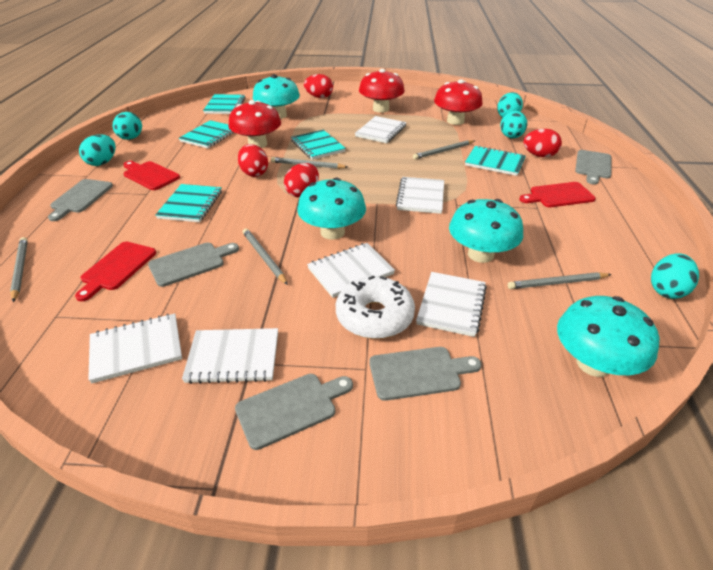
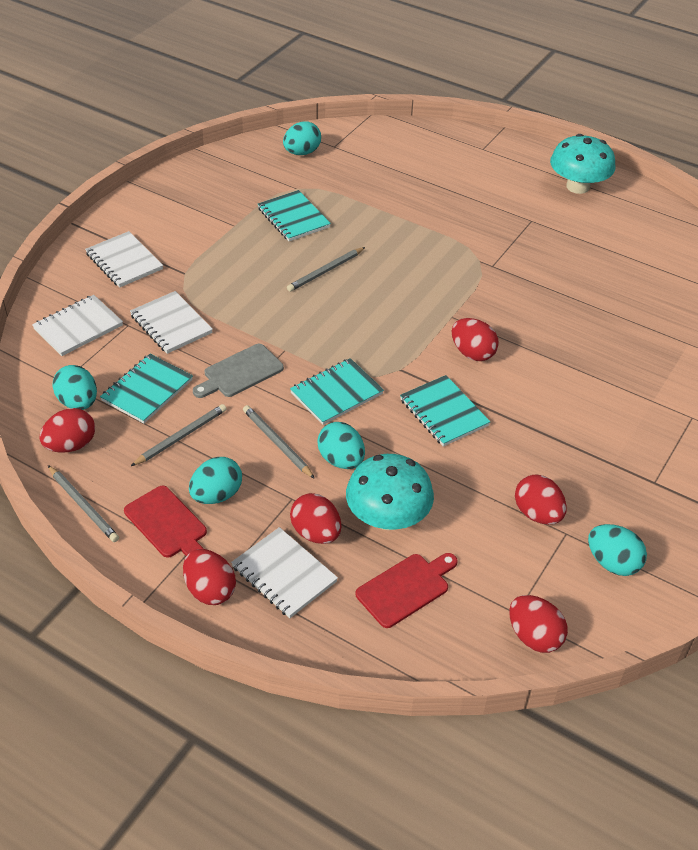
grey cutting board: [48,179,113,221] [148,243,239,287] [235,374,353,450] [369,347,482,401] [575,150,612,185] = 5 -> [193,344,284,398] = 1
grey pencil: [10,237,28,302] [243,229,288,285] [271,157,348,169] [413,140,475,159] [508,272,612,289] = 5 -> [48,465,119,542] [131,404,227,466] [243,405,315,479] [287,247,365,292] = 4
red cutting board: [75,242,156,301] [123,161,180,190] [519,182,596,207] = 3 -> [124,486,207,558] [356,553,458,628] = 2
red egg: [238,144,268,177] [284,163,319,197] [304,74,333,98] [523,129,562,157] = 4 -> [39,408,95,453] [183,549,236,605] [290,493,341,544] [452,318,499,361] [509,595,568,653] [515,474,567,525] = 6
red mushroom: [228,100,281,148] [359,69,405,113] [434,79,483,125] = 3 -> none = 0
turquoise mushroom: [253,74,300,119] [297,178,366,240] [449,199,523,263] [557,296,659,377] = 4 -> [346,454,434,530] [550,134,616,194] = 2
turquoise notebook: [155,184,222,222] [179,120,234,148] [203,94,246,114] [291,130,346,160] [465,145,526,176] = 5 -> [100,354,193,423] [258,190,331,241] [290,358,384,425] [400,375,490,447] = 4
white donut: [336,275,415,339] = 1 -> none = 0
white notebook: [88,314,182,383] [182,328,278,384] [307,243,395,298] [355,116,406,143] [396,177,444,214] [416,272,487,337] = 6 -> [32,295,123,356] [85,231,163,288] [130,291,213,354] [231,527,338,618] = 4

